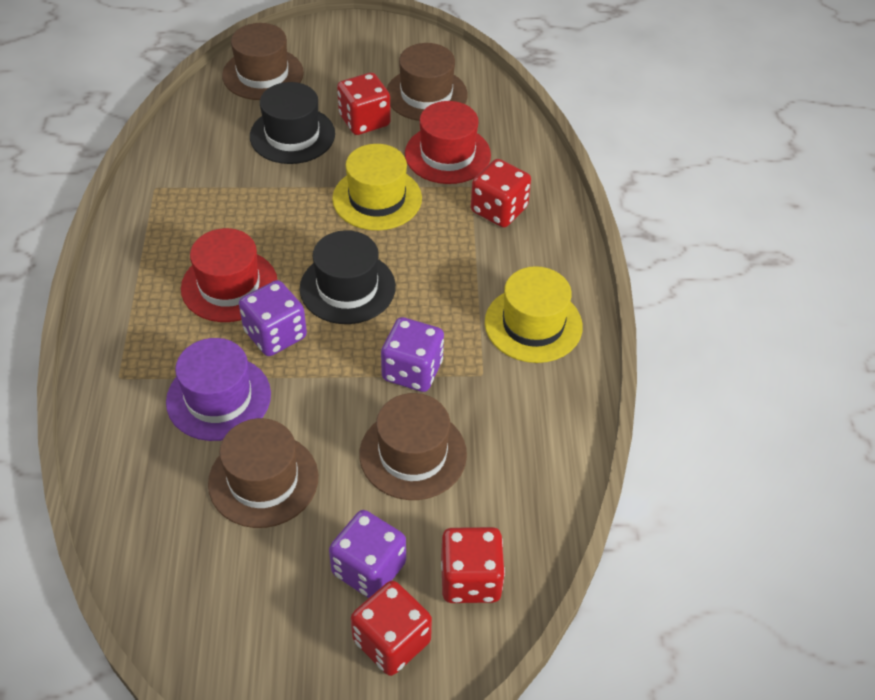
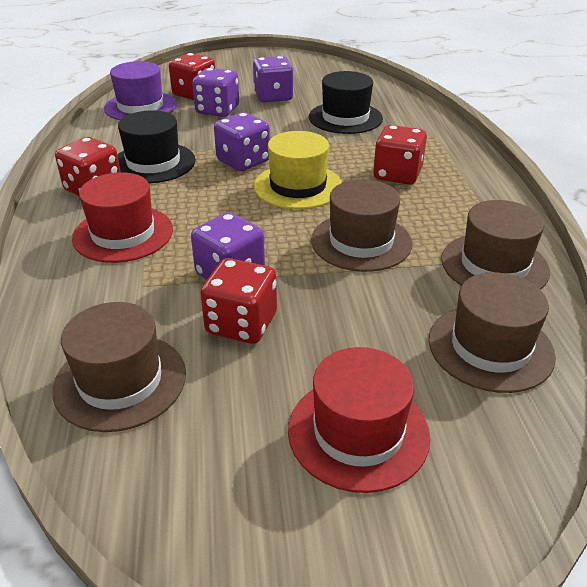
purple dice: [239,280,307,356] [329,510,406,598] [381,317,444,392] = 3 -> [191,212,265,280] [192,68,239,117] [214,112,270,171] [253,56,294,102] = 4
yellow hat: [332,144,422,230] [485,266,583,363] = 2 -> [254,131,342,209] = 1

